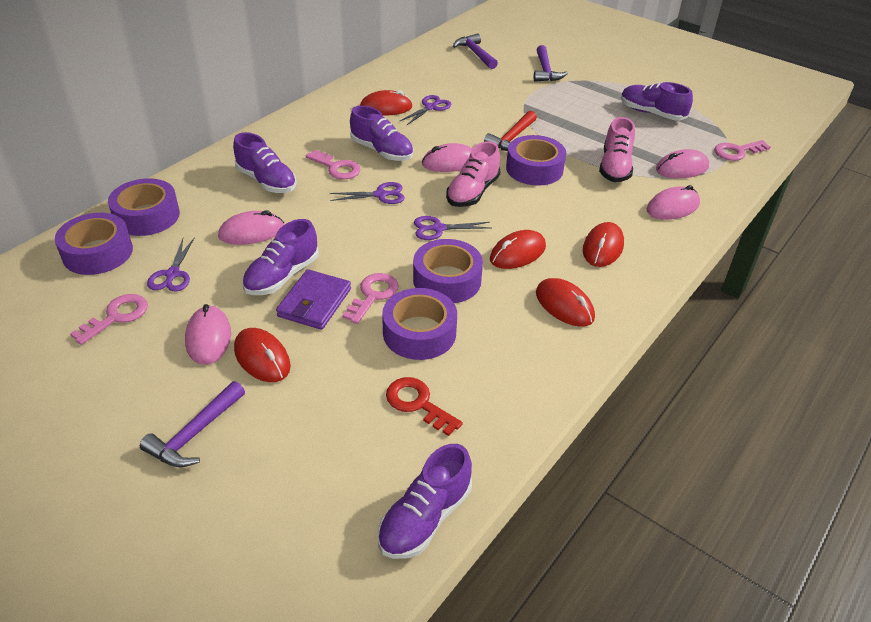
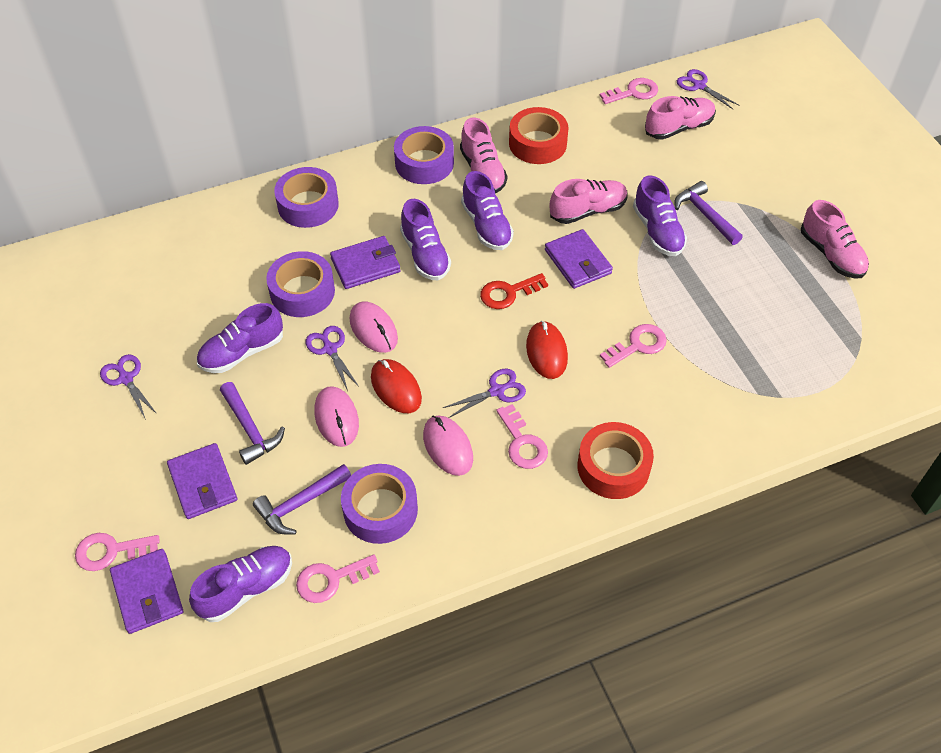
pink key: [70,294,148,345] [306,150,361,179] [342,273,399,324] [714,140,770,161] = 4 -> [75,533,160,571] [296,554,380,603] [496,404,548,469] [600,78,658,104] [600,324,667,368] = 5
pink mouse: [185,304,231,365] [218,210,284,245] [422,143,472,172] [646,185,700,220] [656,149,709,178] = 5 -> [315,386,359,447] [349,301,398,353] [423,416,473,476] = 3
pink shoe: [446,141,501,207] [599,117,635,182] = 2 -> [460,117,507,194] [550,179,628,224] [645,96,716,140] [801,200,869,279] = 4
purple tape: [55,213,133,275] [108,178,180,236] [382,288,457,360] [413,239,483,303] [506,135,566,186] = 5 -> [266,251,335,317] [274,167,339,228] [341,464,418,544] [394,126,454,184] = 4
purple wallet: [276,269,351,330] = 1 -> [110,549,183,634] [167,443,237,519] [330,236,401,289] [545,229,613,289] = 4
red hammer: [484,111,537,151] = 1 -> none = 0
red mouse: [234,328,291,382] [360,90,413,116] [490,230,546,269] [536,278,595,327] [583,222,624,267] = 5 -> [371,359,422,413] [526,321,568,379] = 2
red tape: none = 0 -> [509,107,569,164] [577,422,654,499] = 2

